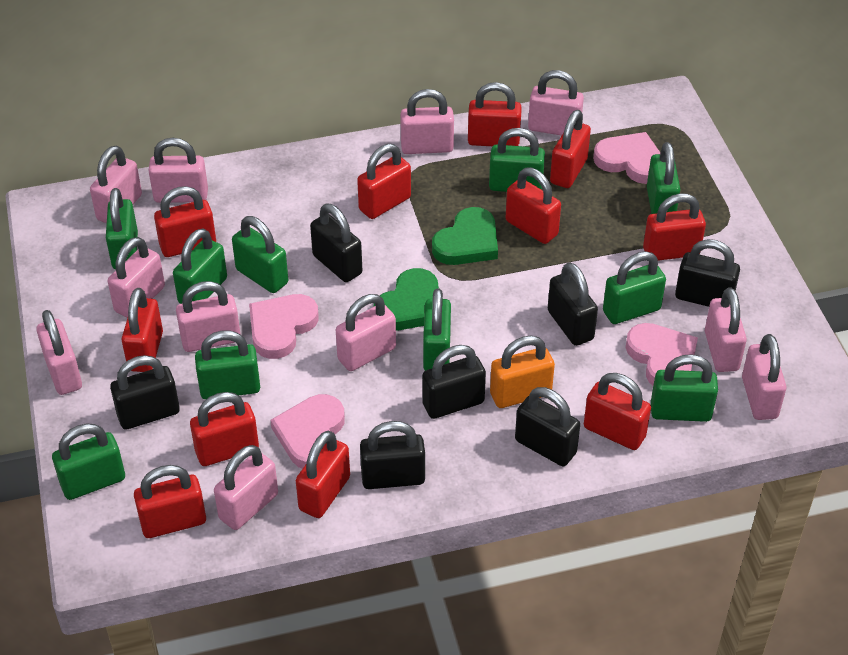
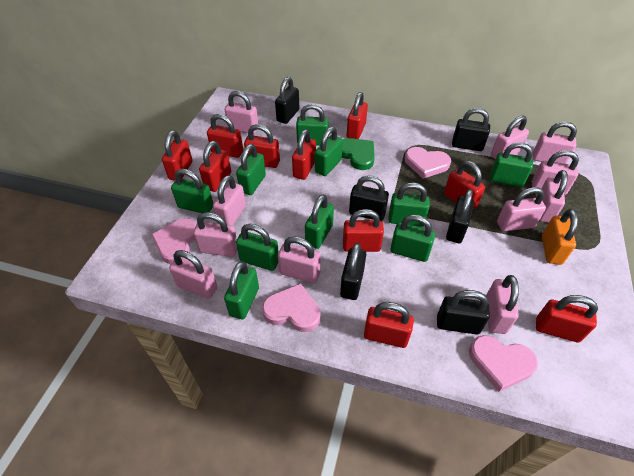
black padlock: [110,355,180,430] [310,203,362,282] [360,421,425,489] [422,345,486,419] [515,387,580,466] [548,262,598,346] [675,239,740,307] = 7 -> [275,77,299,124] [340,243,366,300] [349,175,389,221] [437,290,490,335] [446,189,474,243] [452,108,490,151] = 6
green heart: [374,268,439,331] [432,207,498,265] = 2 -> [342,138,375,170] = 1
red padlock: [122,288,163,372] [134,465,206,538] [154,186,216,257] [190,392,259,466] [296,431,350,518] [357,144,411,219] [468,82,522,146] [506,167,561,244] [550,110,591,188] [584,373,651,450] [643,193,706,261] = 11 -> [162,130,193,180] [199,141,231,192] [207,114,243,158] [244,124,280,168] [292,129,316,180] [343,209,384,252] [347,92,368,139] [364,302,414,348] [444,161,485,210] [536,295,598,342] = 10

